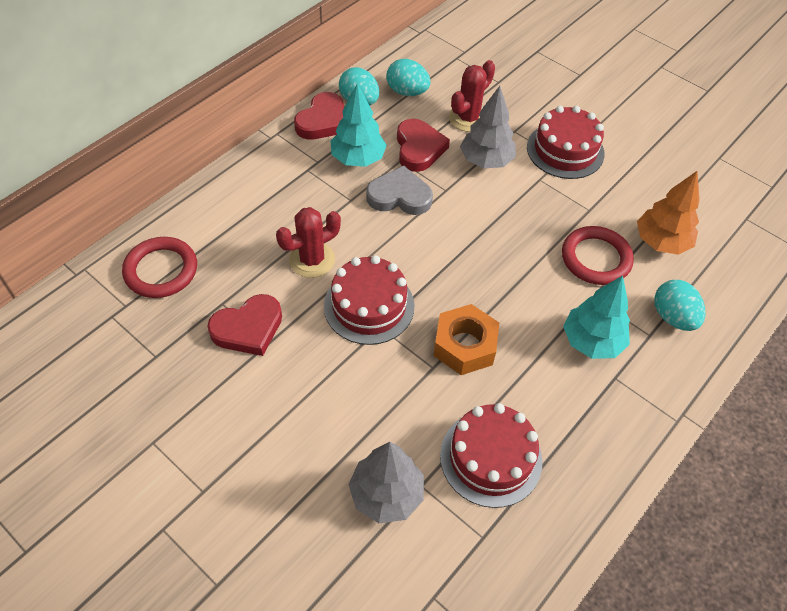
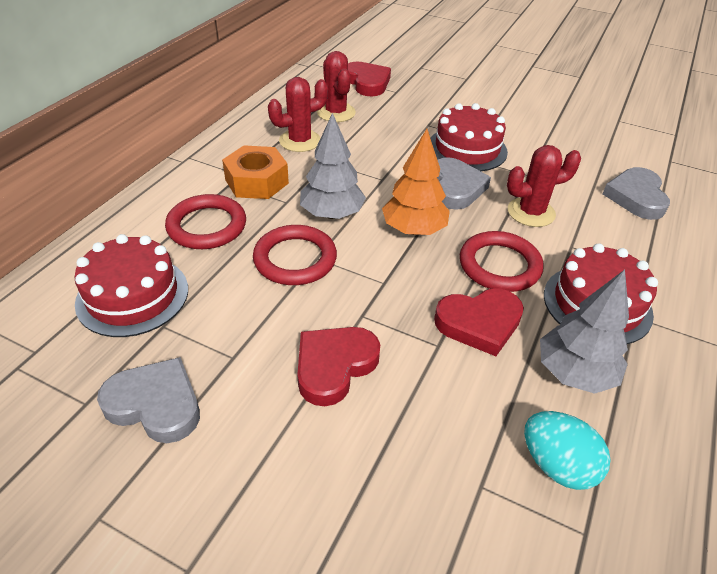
grey heart: [367,166,433,215] = 1 -> [97,357,200,443] [437,157,491,210] [603,167,670,220] = 3
red cactus: [276,207,341,278] [449,60,495,132] = 2 -> [268,77,328,152] [317,51,356,122] [507,145,581,227] = 3
red ring: [122,237,197,298] [562,226,634,285] = 2 -> [165,194,246,249] [253,225,337,285] [460,231,544,292] = 3
turquoise egg: [339,67,379,106] [386,59,430,96] [654,280,706,331] = 3 -> [524,411,611,490] = 1
turquoise tree: [330,83,387,167] [563,275,630,359] = 2 -> none = 0

